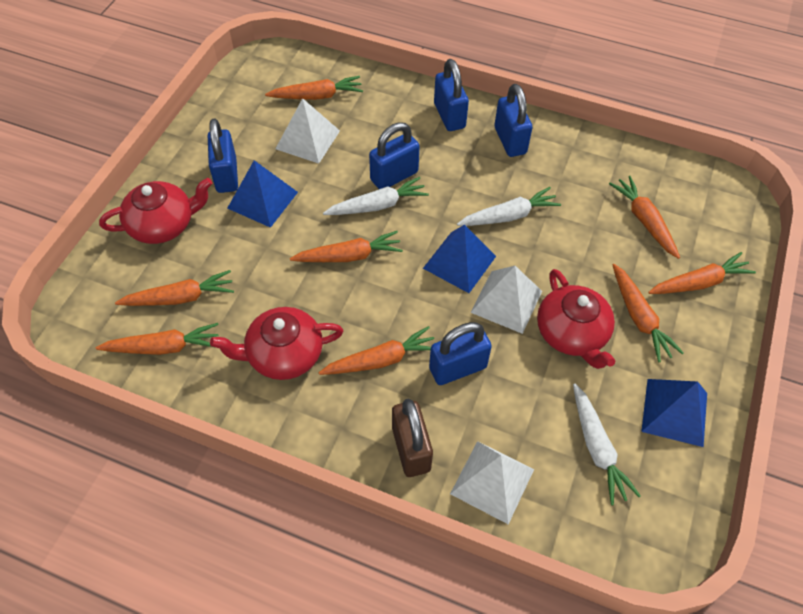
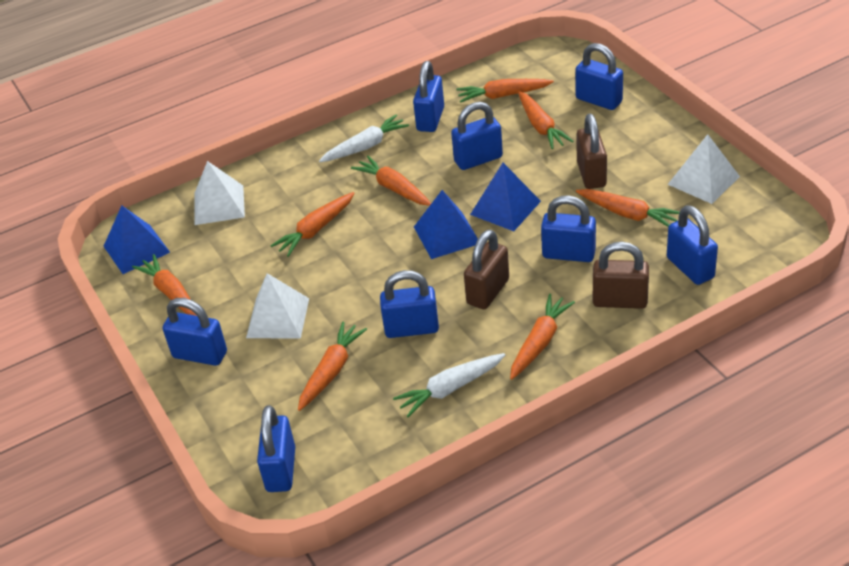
blue padlock: [208,119,238,193] [369,122,419,189] [429,322,492,385] [434,59,469,131] [495,84,533,157] = 5 -> [163,298,227,366] [257,405,295,492] [380,270,439,338] [413,61,444,132] [451,102,503,170] [541,195,596,262] [575,43,623,110] [667,205,718,285] = 8
brown padlock: [392,399,433,477] = 1 -> [464,230,509,309] [577,114,607,189] [593,242,649,309] = 3
red teapot: [99,178,212,244] [210,307,343,380] [537,269,615,369] = 3 -> none = 0
white carrot: [323,177,429,215] [457,187,561,226] [573,384,641,505] = 3 -> [319,115,409,162] [393,353,505,417] = 2

